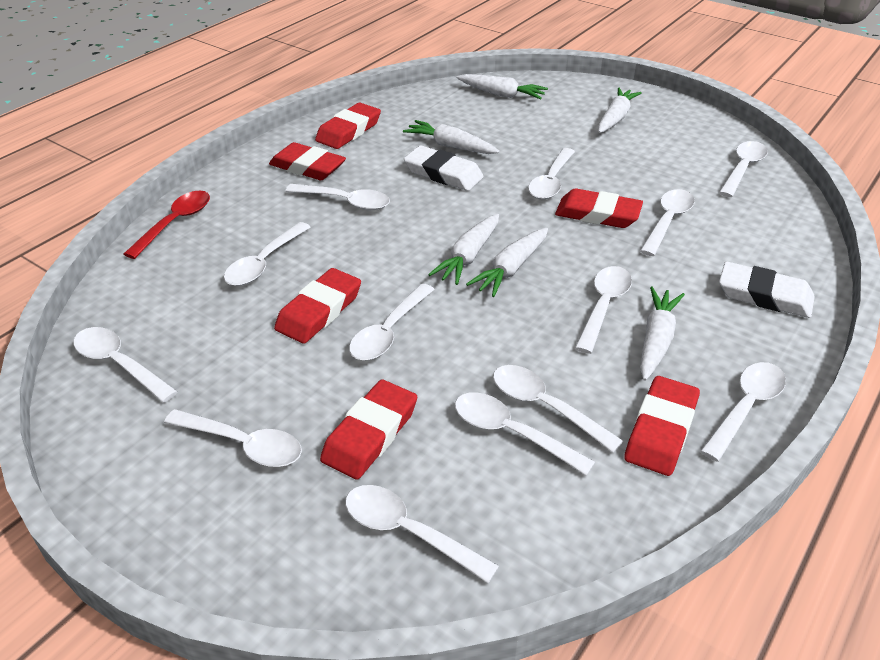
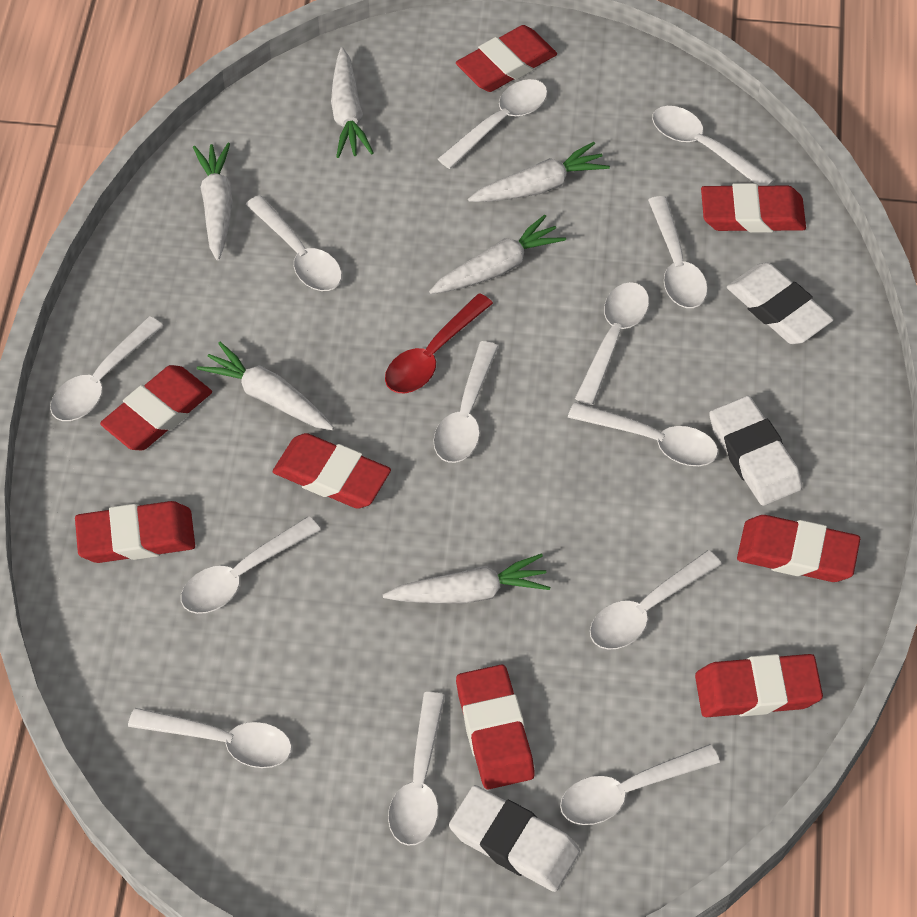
red eraser: [269,142,346,180] [274,268,361,344] [315,103,381,149] [320,379,417,480] [555,189,643,228] [624,376,700,476] = 6 -> [75,501,195,563] [100,365,212,451] [273,433,391,509] [456,25,557,92] [456,665,535,789] [695,654,823,717] [701,183,806,233] [737,515,860,582] = 8
white eraser: [404,145,484,191] [719,261,815,318] = 2 -> [449,785,580,892] [709,396,802,506] [727,263,834,344] = 3

